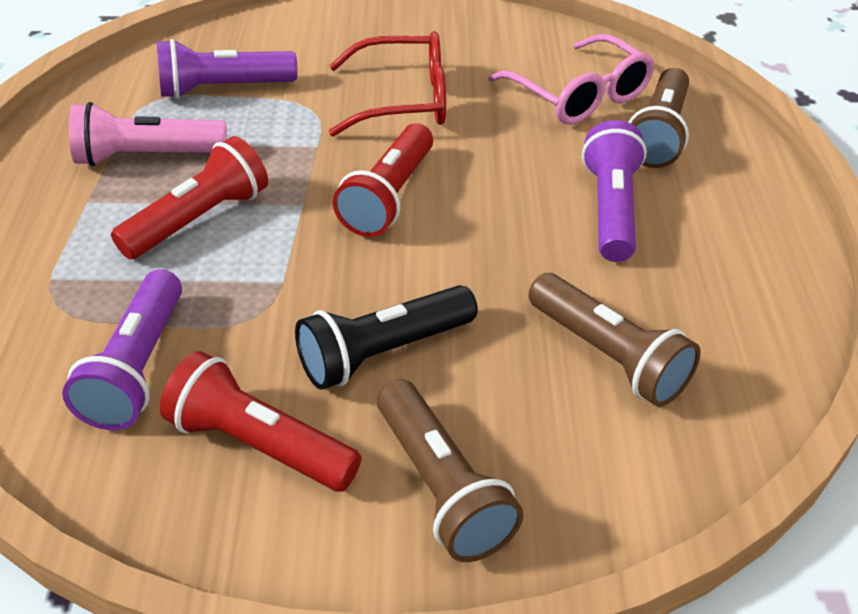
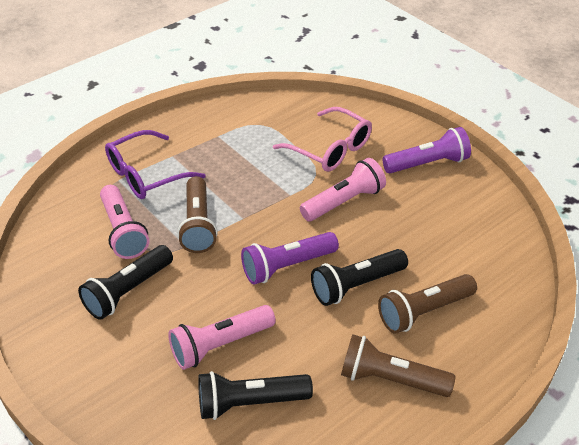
black flashlight: [295,285,478,390] = 1 -> [78,245,173,320] [198,371,313,420] [311,249,408,306] = 3
pink flashlight: [69,102,227,166] = 1 -> [100,185,149,259] [168,305,276,370] [300,158,386,221] = 3
purple flashlight: [62,269,182,430] [157,39,298,98] [582,120,647,262] = 3 -> [241,232,339,285] [382,127,471,173] = 2
purple glasses: none = 0 -> [105,130,206,199] = 1
red flashlight: [111,136,268,259] [160,351,361,492] [333,123,433,237] = 3 -> none = 0
red glasses: [329,31,446,136] = 1 -> none = 0

